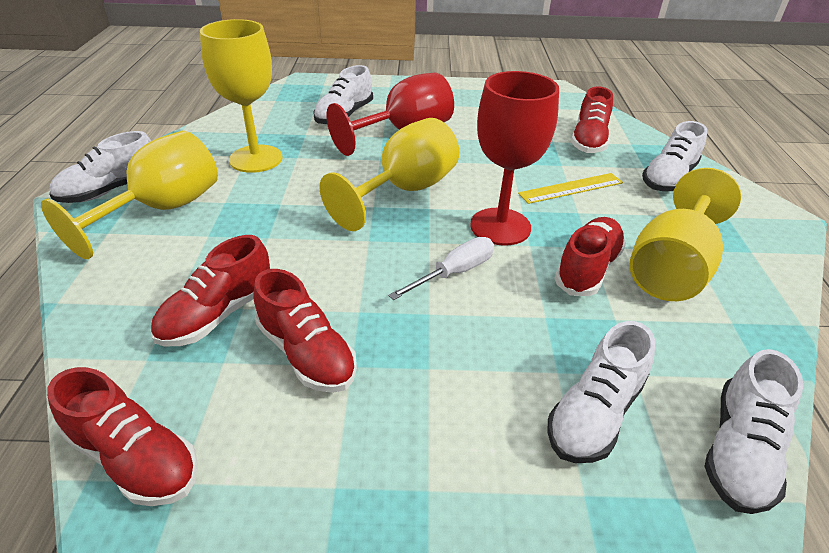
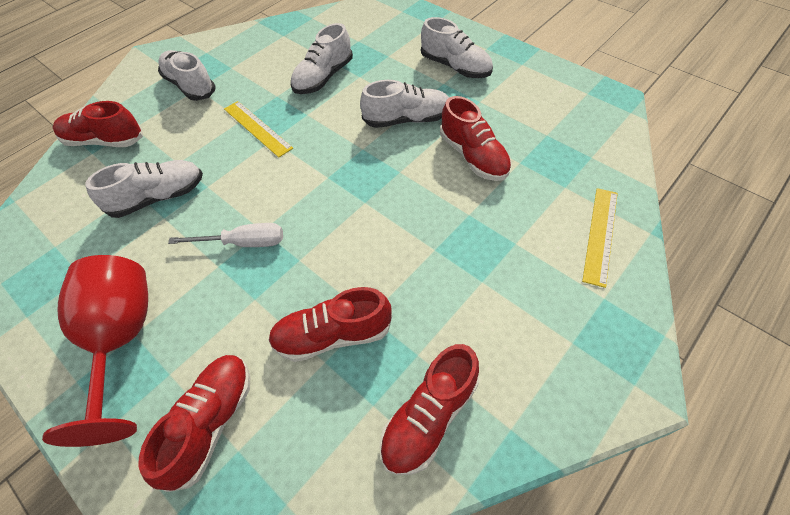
red goblet: [326,72,454,156] [470,71,559,246] = 2 -> [42,255,148,447] = 1
yellow goblet: [41,131,218,259] [200,19,283,173] [319,118,459,231] [629,168,741,301] = 4 -> none = 0
yellow ruler: [518,173,623,204] = 1 -> [224,101,293,158] [582,188,618,288] = 2

